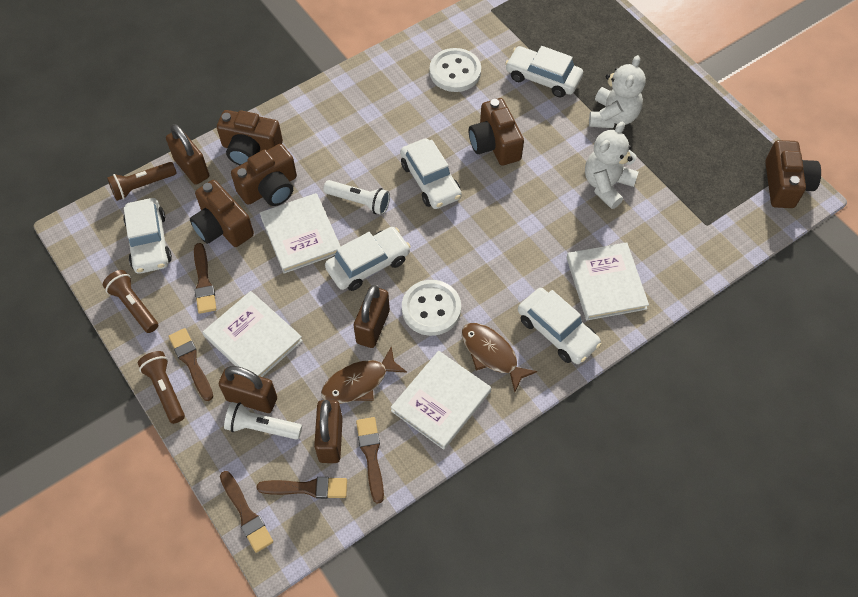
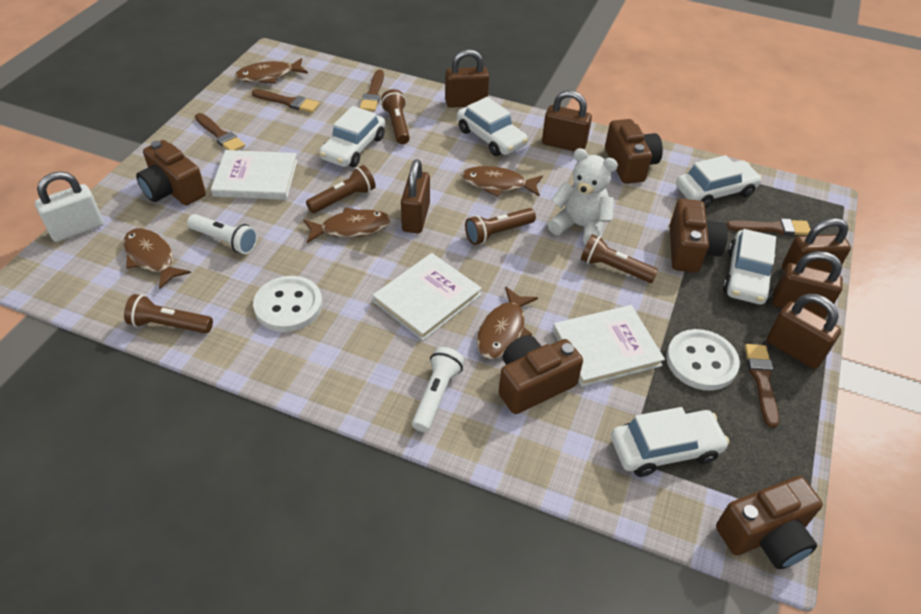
brown fish: [321,346,407,404] [462,323,537,392] = 2 -> [123,228,191,290] [235,58,308,84] [303,207,391,243] [461,166,543,197] [477,286,538,359] = 5
brown flashlight: [103,270,158,333] [107,162,177,201] [138,351,185,424] = 3 -> [124,294,213,333] [306,165,376,213] [381,89,410,144] [465,208,536,245] [581,234,658,283] = 5
brown padlock: [166,124,209,185] [219,366,277,413] [314,400,343,463] [354,285,390,348] = 4 -> [401,159,430,233] [445,49,489,108] [542,90,592,151] [767,294,841,369] [772,251,843,318] [782,218,851,272] = 6
white book: [203,291,303,377] [260,193,341,274] [390,351,491,450] [567,242,649,320] = 4 -> [211,150,297,200] [373,253,482,341] [553,305,665,387] = 3
white padlock: none = 0 -> [35,171,103,242] = 1
white teddy bear: [585,122,639,209] [589,55,646,128] = 2 -> [548,148,618,245] = 1

